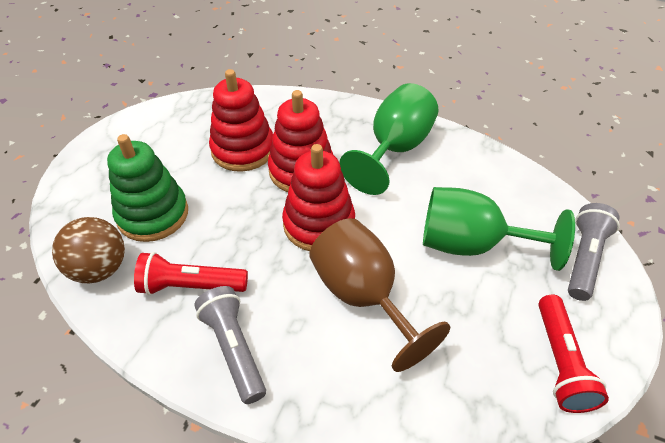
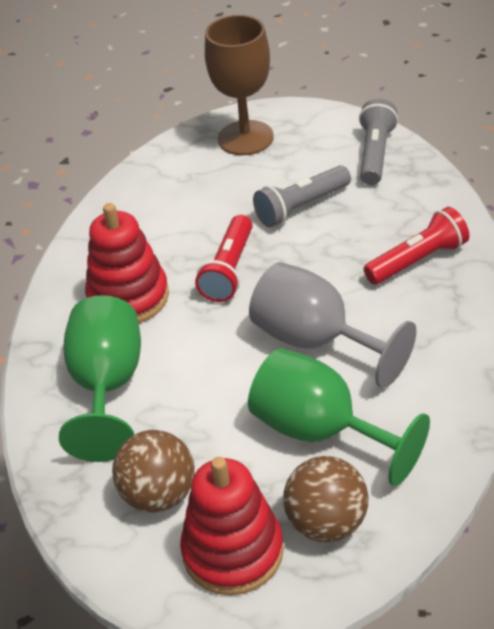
brown ball: [52,217,125,283] = 1 -> [112,430,195,513] [283,456,368,542] = 2
green stacking toy: [107,134,188,242] = 1 -> none = 0
grey goblet: none = 0 -> [249,262,417,388] = 1
red stacking toy: [209,69,273,171] [268,90,333,192] [282,144,355,251] = 3 -> [85,203,169,323] [180,457,284,595] = 2

